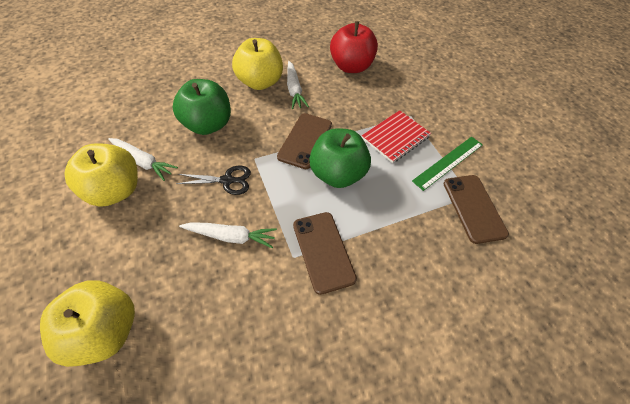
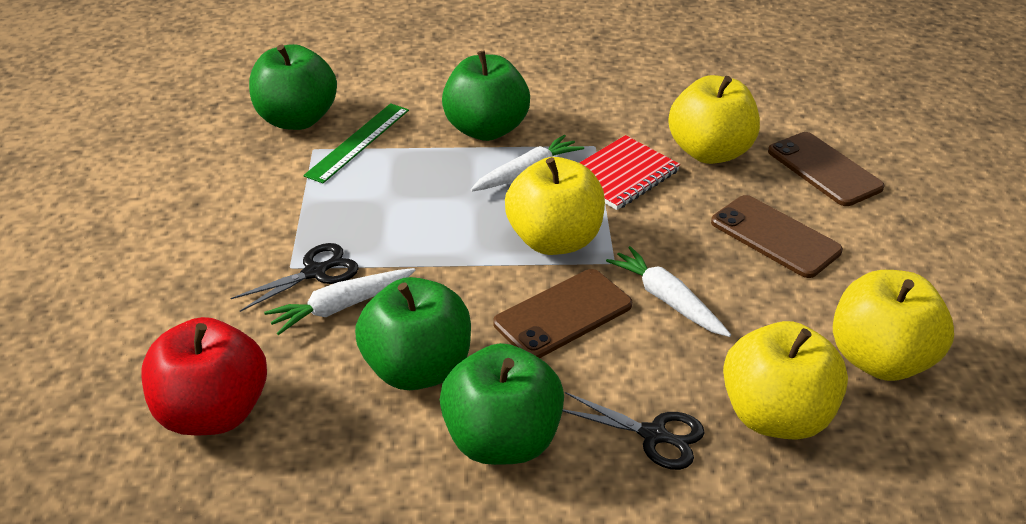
black scissors: [176,165,251,195] = 1 -> [231,243,359,312] [563,392,704,470] = 2
green apple: [172,79,231,135] [309,128,371,188] = 2 -> [249,44,337,130] [355,277,471,390] [440,343,564,465] [442,51,530,141] = 4
yellow apple: [40,280,135,367] [64,143,138,207] [232,38,283,90] = 3 -> [505,157,605,255] [668,75,760,164] [723,321,848,439] [833,270,954,381] = 4

